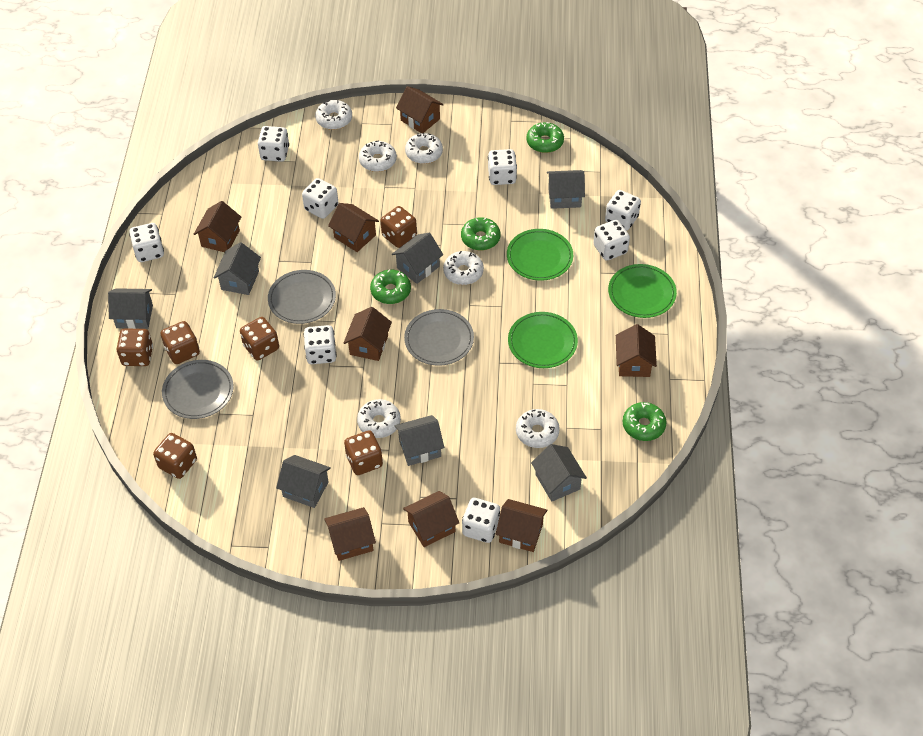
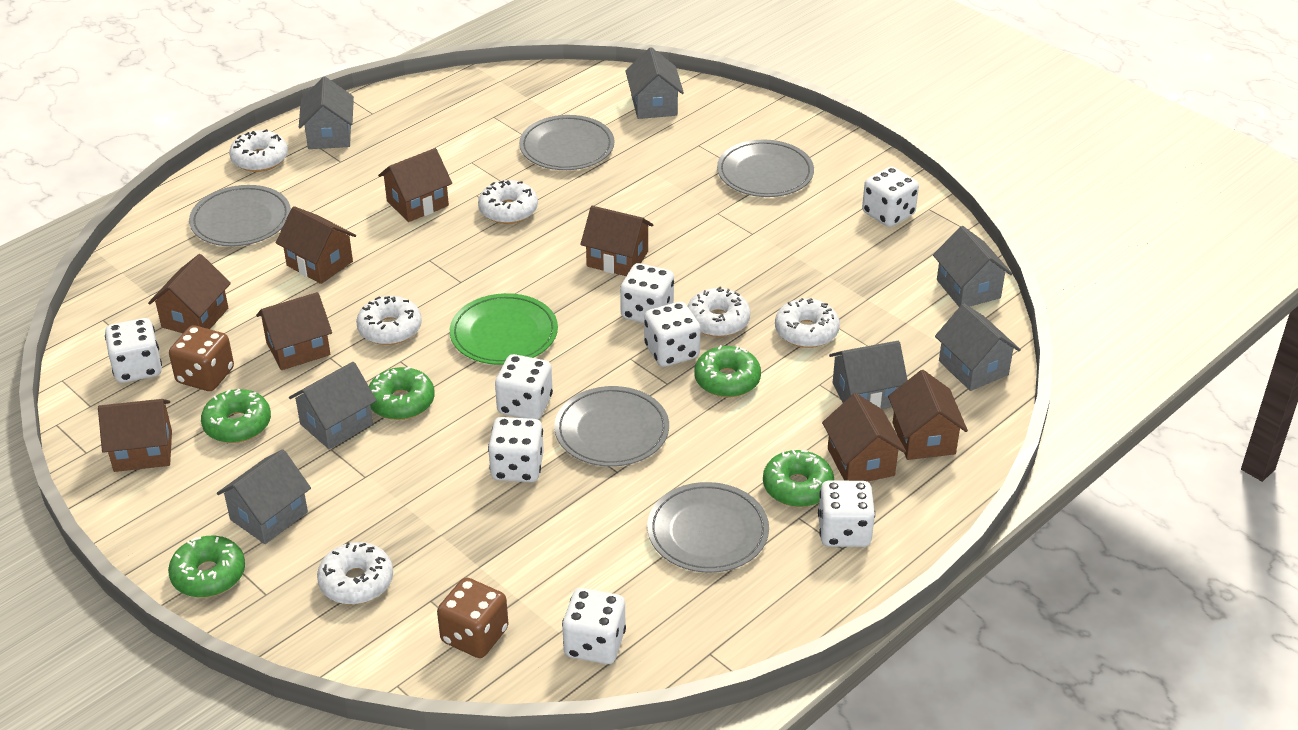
brown dice: [116,329,153,366] [153,433,197,479] [161,321,200,364] [240,317,279,361] [344,430,383,475] [380,206,417,248] = 6 -> [169,325,234,391] [437,577,508,658] = 2
green donut: [370,270,411,304] [461,217,500,250] [527,122,564,153] [623,402,667,441] = 4 -> [168,536,245,598] [201,389,271,443] [369,367,435,420] [694,345,761,398] [763,450,834,507] = 5
green plate: [507,229,573,281] [508,312,578,368] [608,264,677,318] = 3 -> [450,293,558,365] = 1
grey plate: [162,360,234,419] [268,270,336,324] [404,309,474,366] = 3 -> [189,185,291,246] [519,115,615,170] [554,386,669,467] [647,482,769,573] [717,140,814,197] = 5

